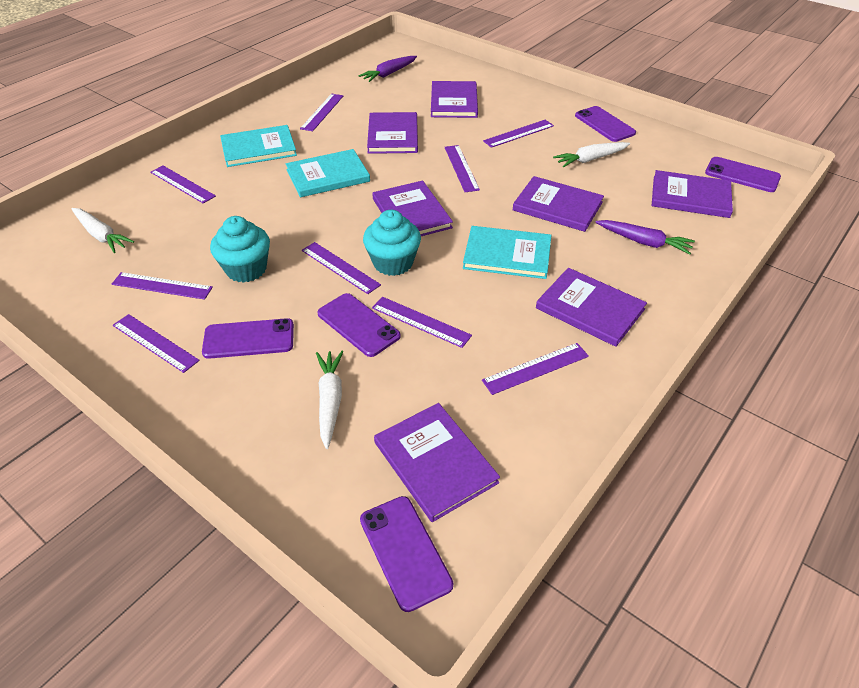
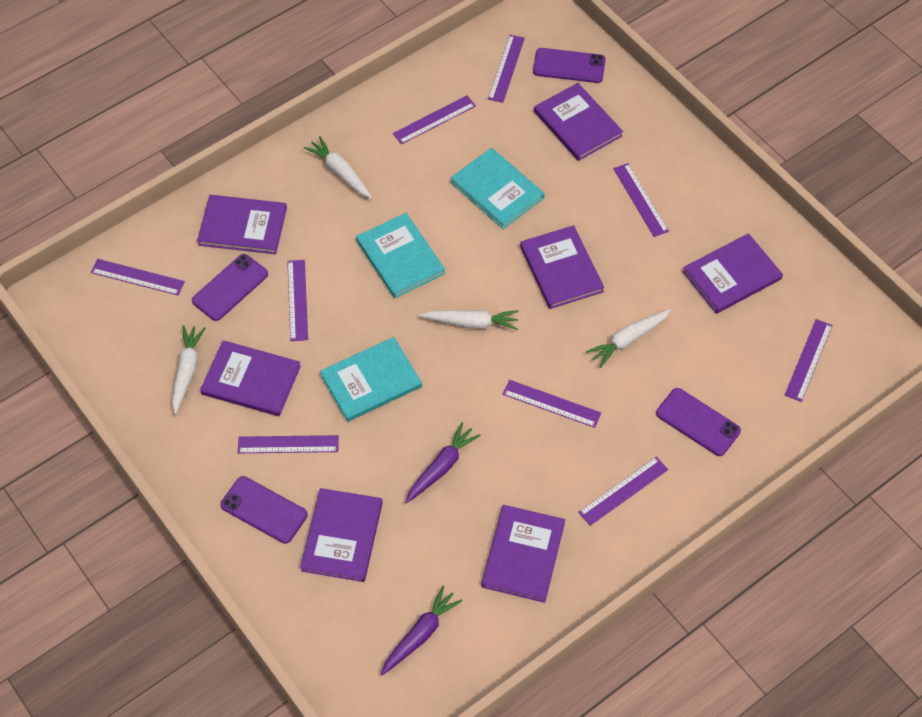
purple phone: [202,318,294,359] [317,293,401,357] [360,496,453,612] [575,106,636,142] [705,157,781,192] = 5 -> [192,254,268,321] [220,476,308,544] [533,48,606,83] [656,388,741,456] = 4
turquoise cupcake: [210,216,270,283] [363,210,421,276] = 2 -> none = 0
white carrot: [71,208,134,253] [316,351,344,449] [553,142,630,167] = 3 -> [172,325,206,414] [304,136,372,199] [419,310,519,330] [586,309,671,368] = 4

